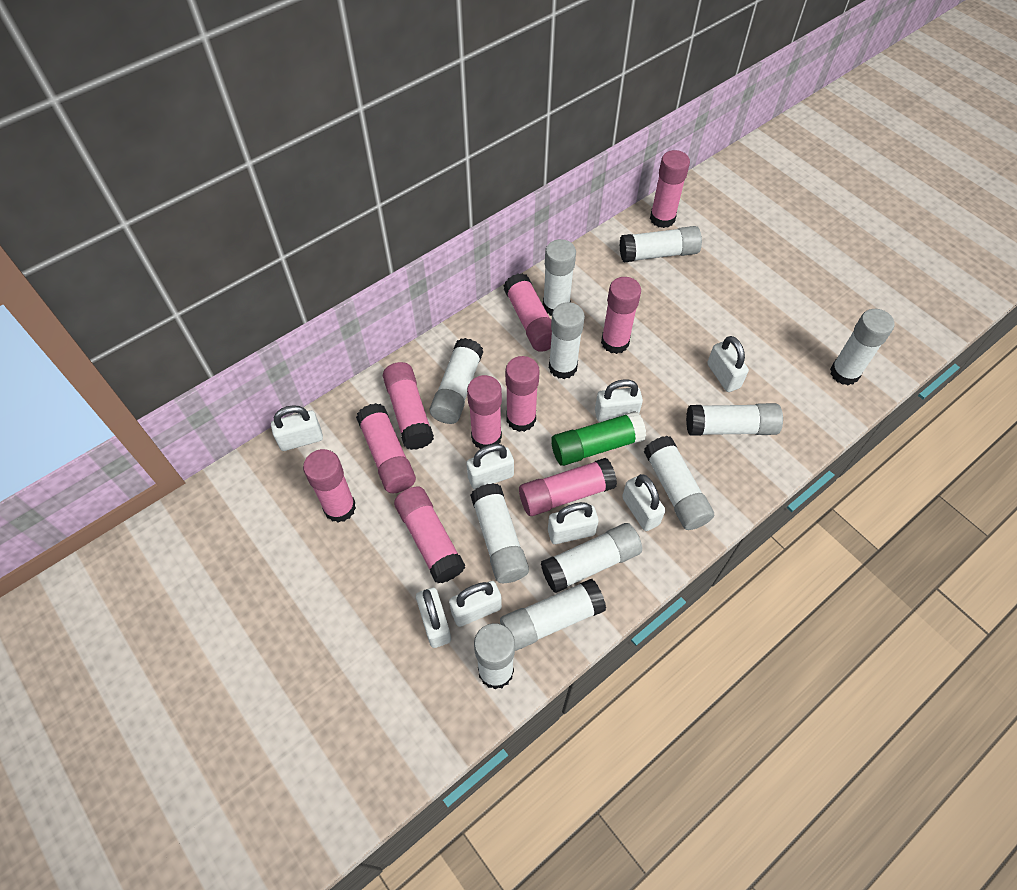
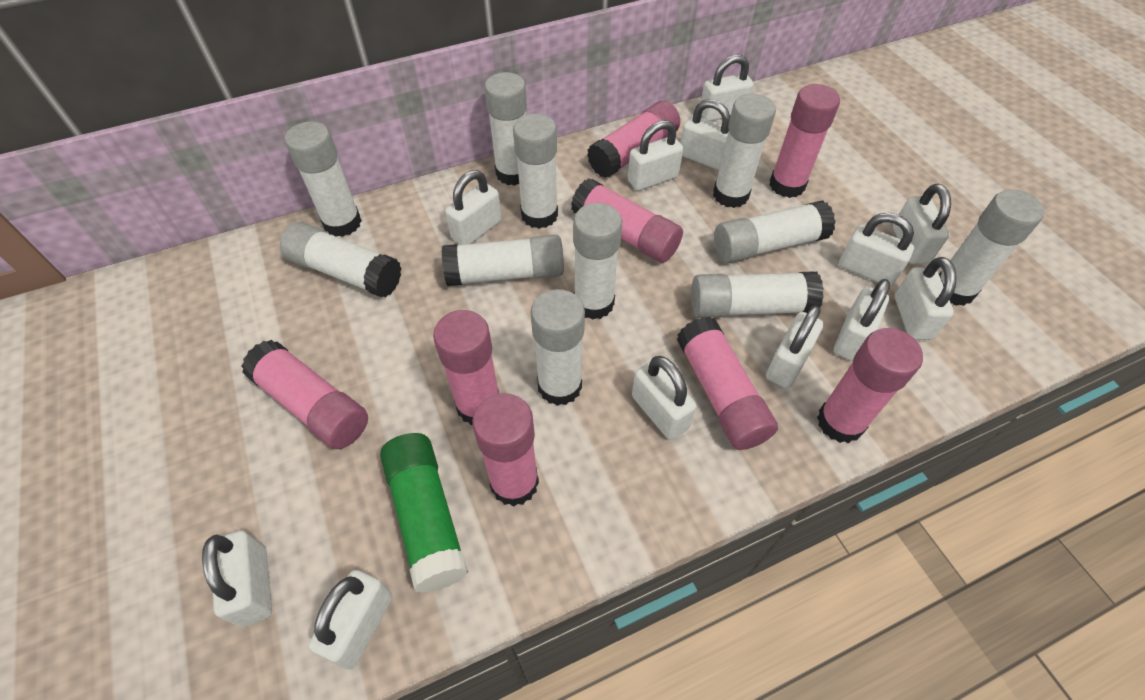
pink glue stick: [303,449,356,523] [356,403,416,493] [383,362,434,450] [394,487,465,583] [467,375,502,449] [504,273,552,352] [505,356,540,432] [519,458,617,516] [601,277,641,354] [650,150,690,228] = 10 -> [241,340,368,449] [433,310,499,425] [472,393,539,507] [571,178,683,263] [587,101,680,178] [677,317,778,450] [769,84,840,198] [817,328,923,443] = 8
white padlock: [271,405,323,451] [416,588,451,648] [449,581,502,627] [466,444,514,490] [548,502,599,544] [595,379,643,422] [622,474,666,531] [707,336,749,392] = 8 -> [202,531,272,627] [309,570,392,670] [445,170,502,245] [628,120,683,191] [632,356,697,440] [680,99,730,170] [701,55,754,121] [766,305,824,388] [834,279,890,361] [839,213,914,286] [893,184,951,264] [895,257,956,340] = 12

